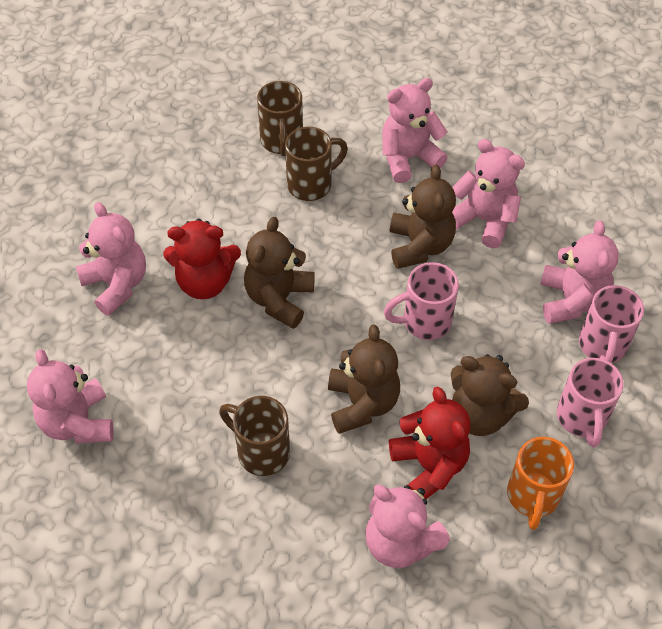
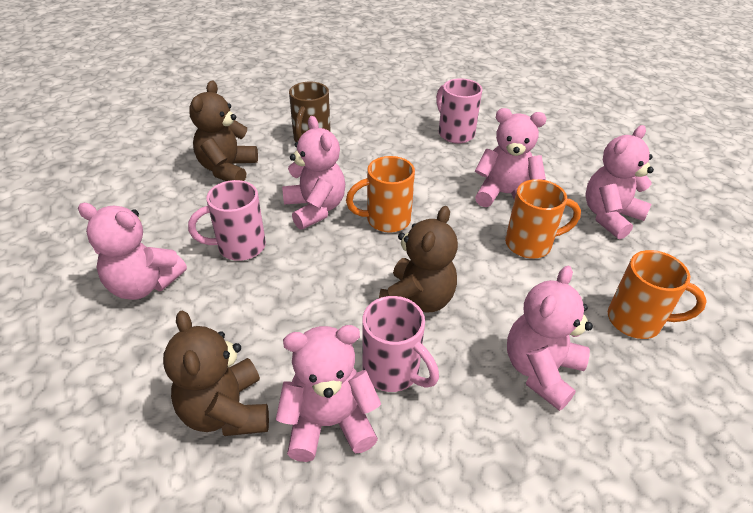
brown mug: [219,396,290,476] [257,81,303,156] [285,127,348,201] = 3 -> [289,82,331,142] = 1
brown teddy bear: [244,217,315,329] [328,324,400,434] [390,165,456,269] [451,354,529,436] = 4 -> [163,311,269,436] [189,81,258,181] [379,206,458,313] = 3
orange mug: [507,437,574,530] = 1 -> [346,156,415,233] [505,179,581,258] [608,250,707,339] = 3
red teddy bear: [163,219,241,299] [389,387,470,499] = 2 -> none = 0

